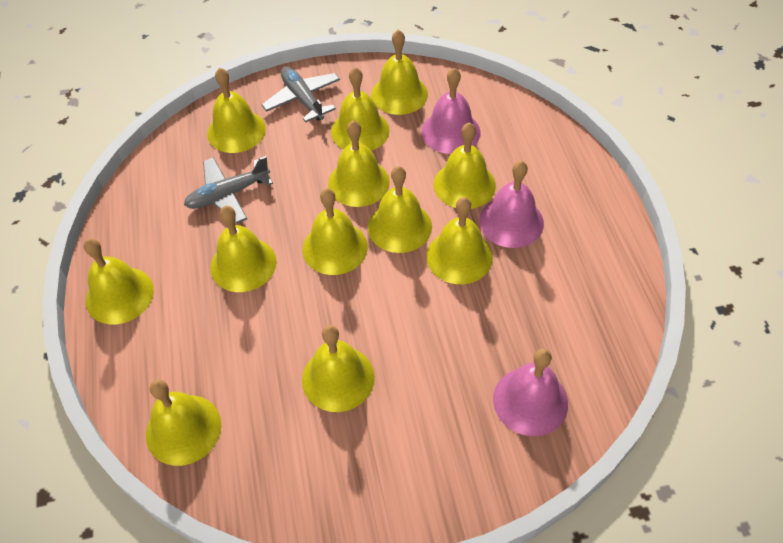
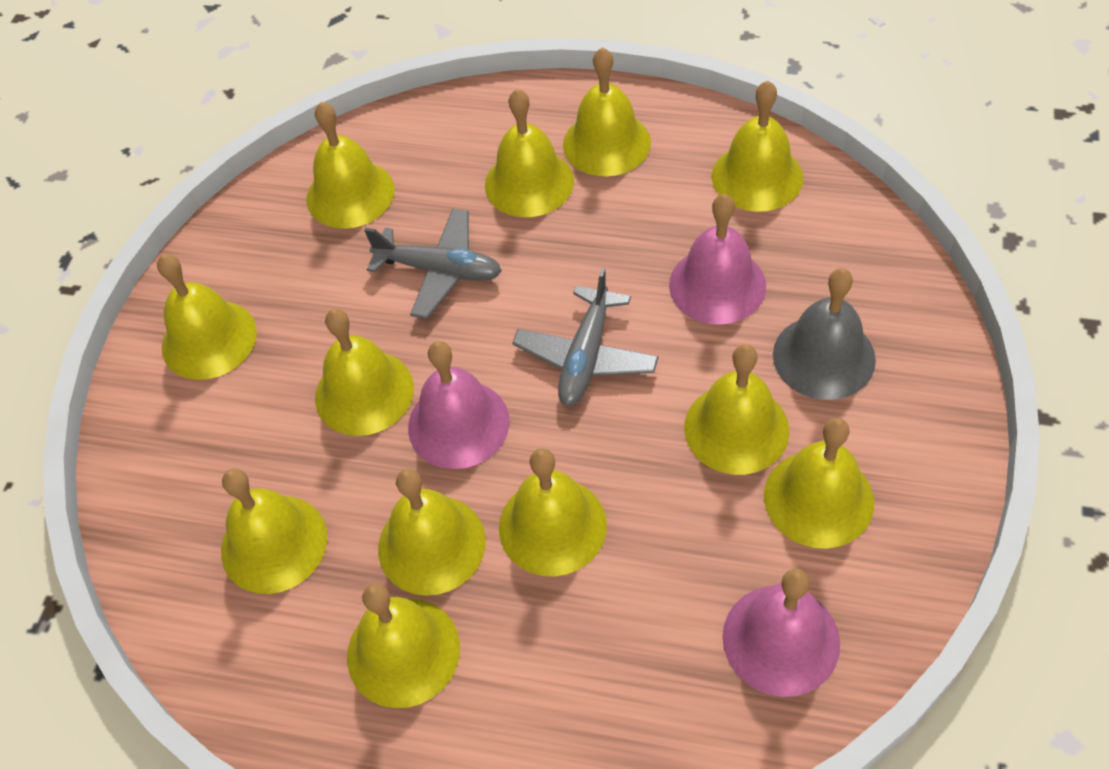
grey bell: none = 0 -> [773,268,876,400] = 1

